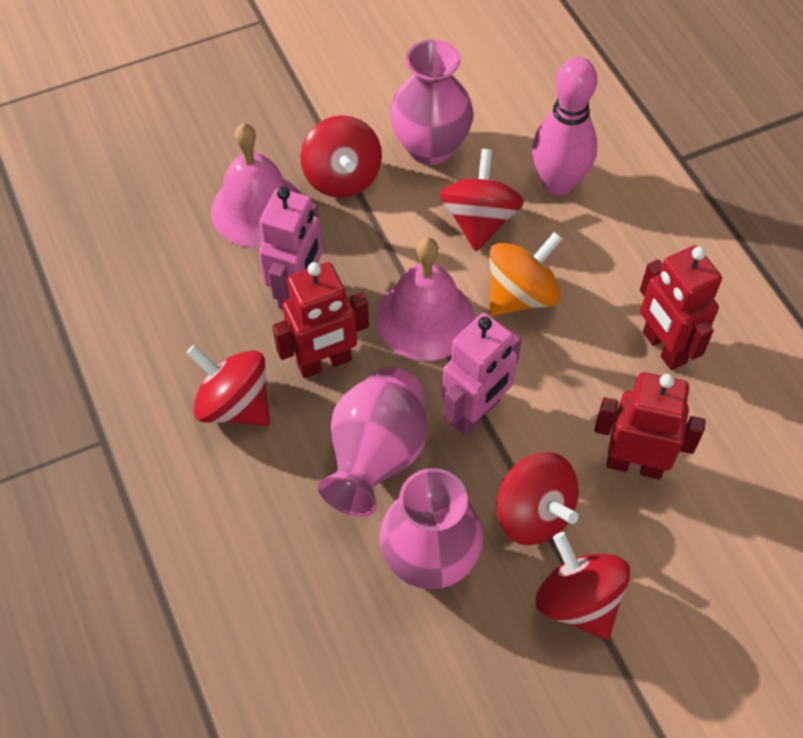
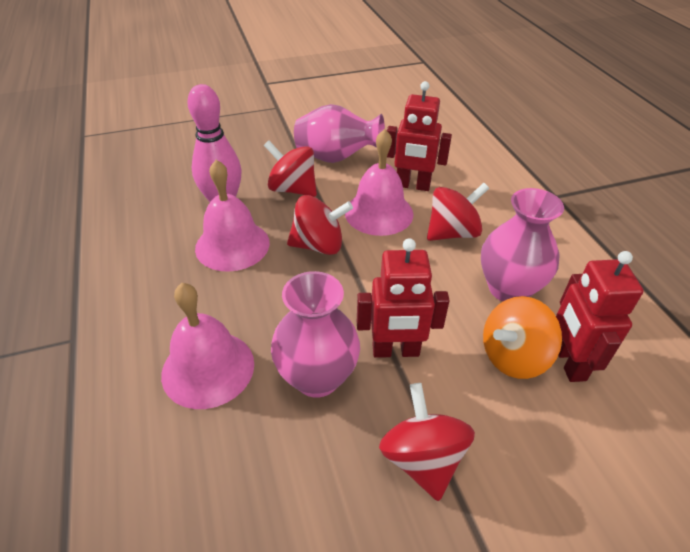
pink bell: [211,123,300,247] [376,237,474,361] = 2 -> [161,283,254,409] [195,160,270,272] [345,129,413,236] = 3
pink robot: [259,187,322,310] [442,313,522,435] = 2 -> none = 0
red spinning top: [186,345,270,426] [300,115,382,198] [440,149,524,251] [496,452,579,545] [536,532,630,640] = 5 -> [264,141,317,197] [287,195,353,255] [379,383,475,501] [427,183,489,241] = 4

